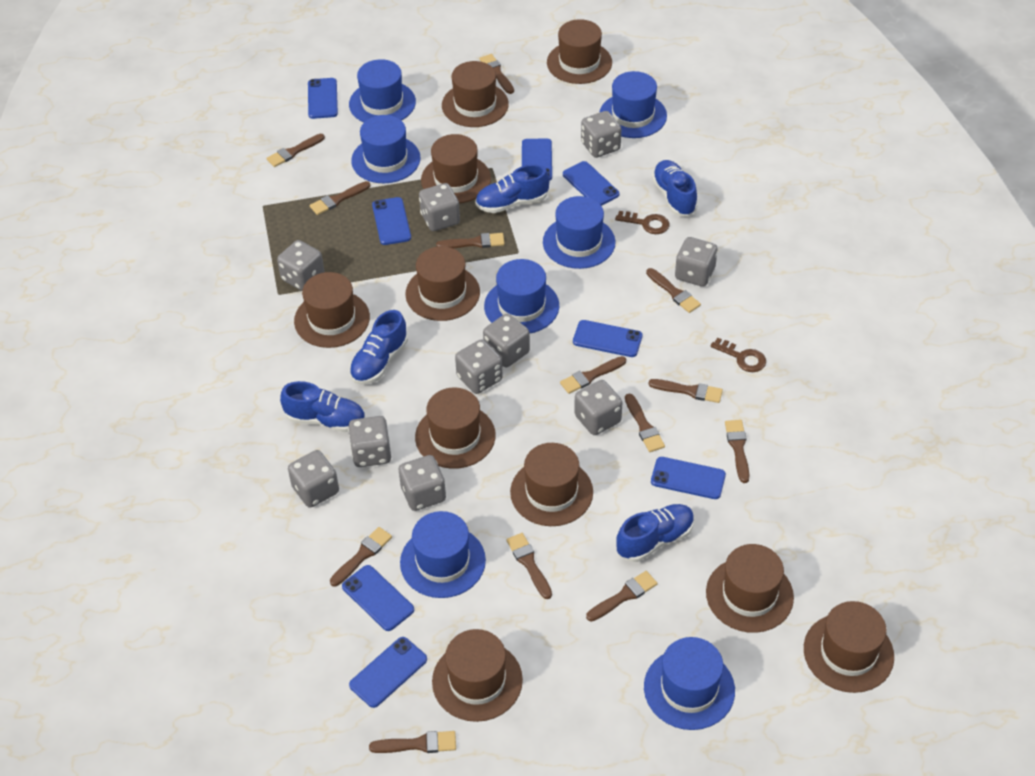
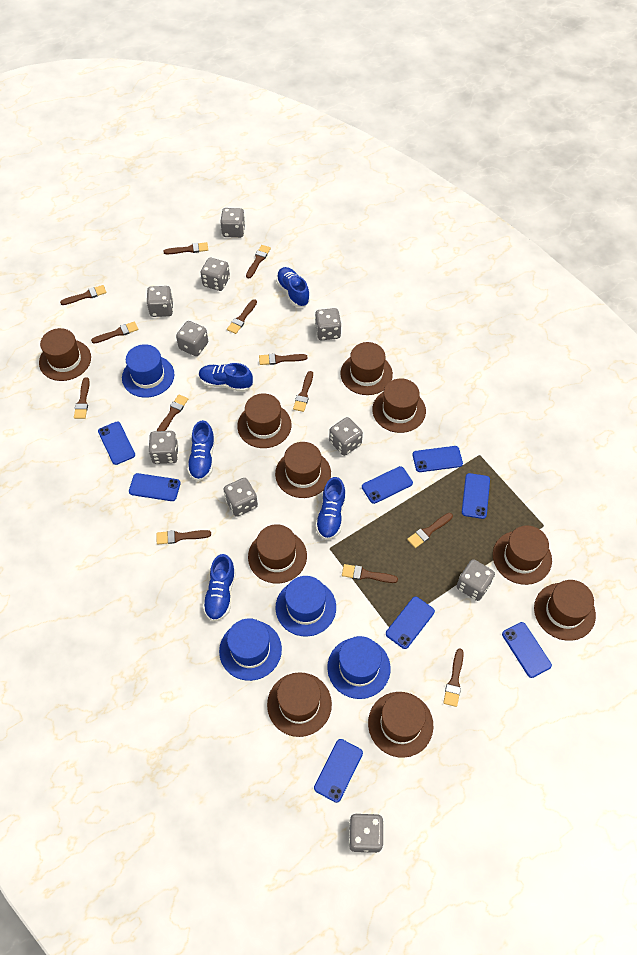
blue hat: [349,59,416,122] [351,115,421,183] [400,511,486,598] [484,259,559,333] [543,196,616,269] [600,71,667,138] [644,637,735,730] = 7 -> [122,344,174,398] [219,618,282,681] [276,576,336,636] [327,636,391,699] = 4
brown key: [615,211,669,234] [710,338,766,372] = 2 -> none = 0

